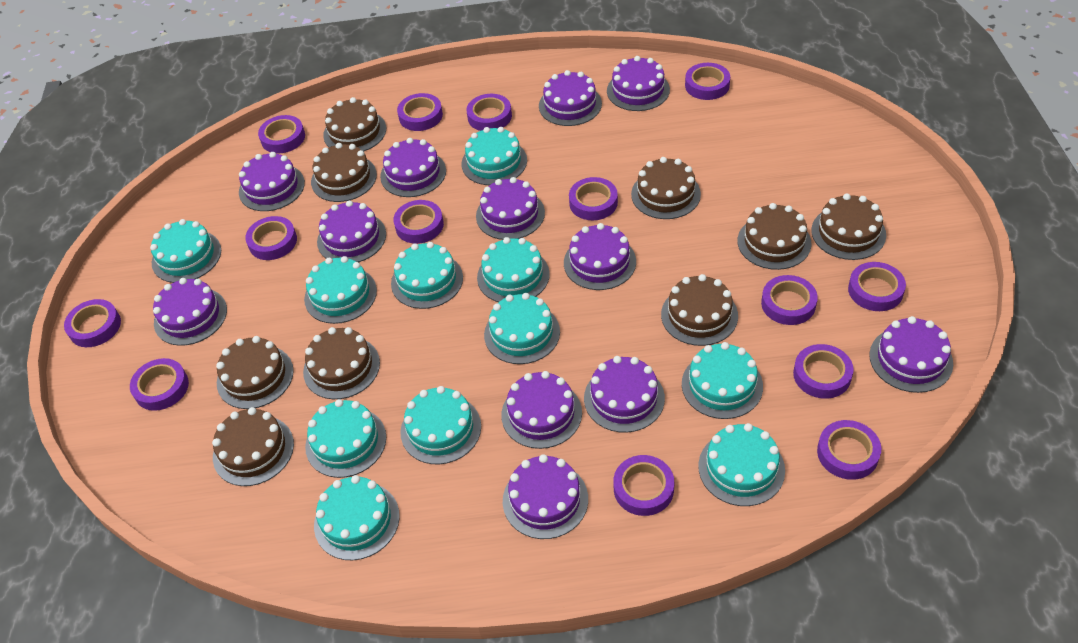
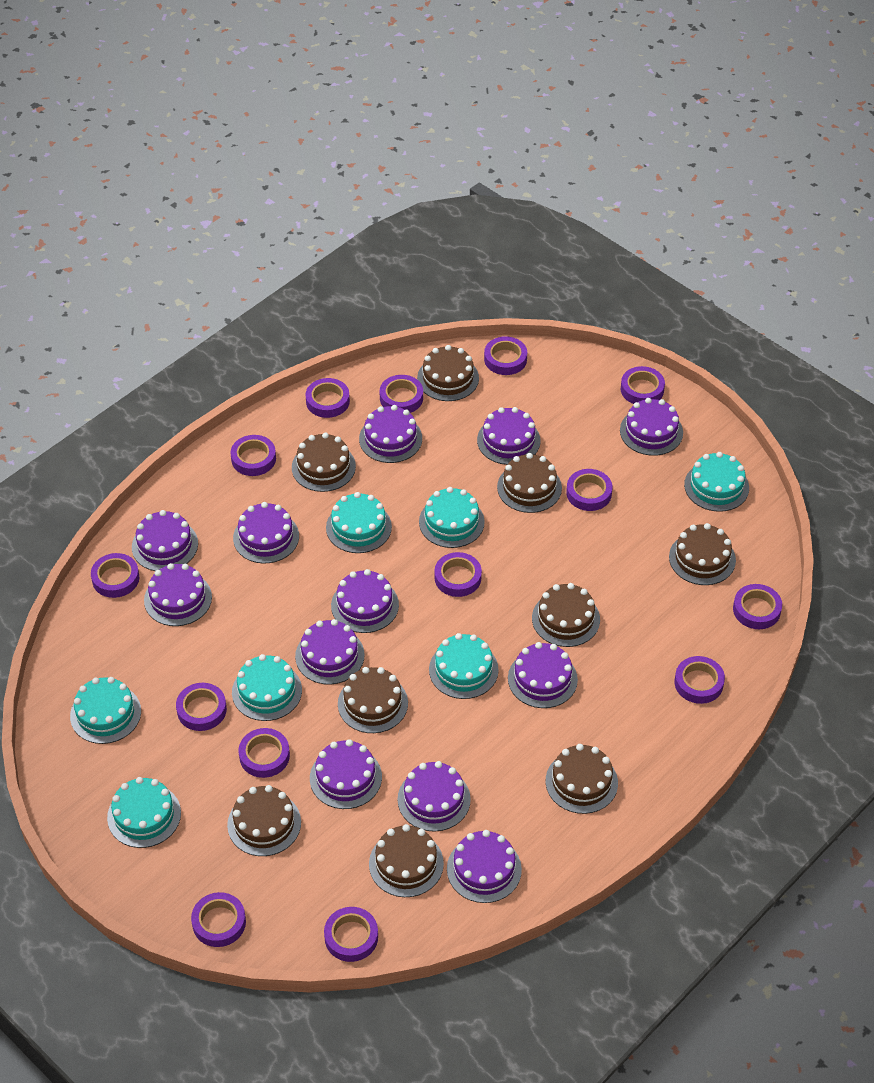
turquoise cake: [150,219,221,283] [304,256,377,324] [305,399,386,478] [314,475,400,560] [391,242,463,309] [401,386,481,464] [461,127,527,185] [477,237,550,302] [484,293,560,364] [682,342,763,419] [698,423,785,506] = 11 -> [70,677,141,744] [107,777,181,848] [232,654,302,721] [326,492,392,553] [419,487,485,548] [429,633,499,699] [684,452,749,512] = 7

